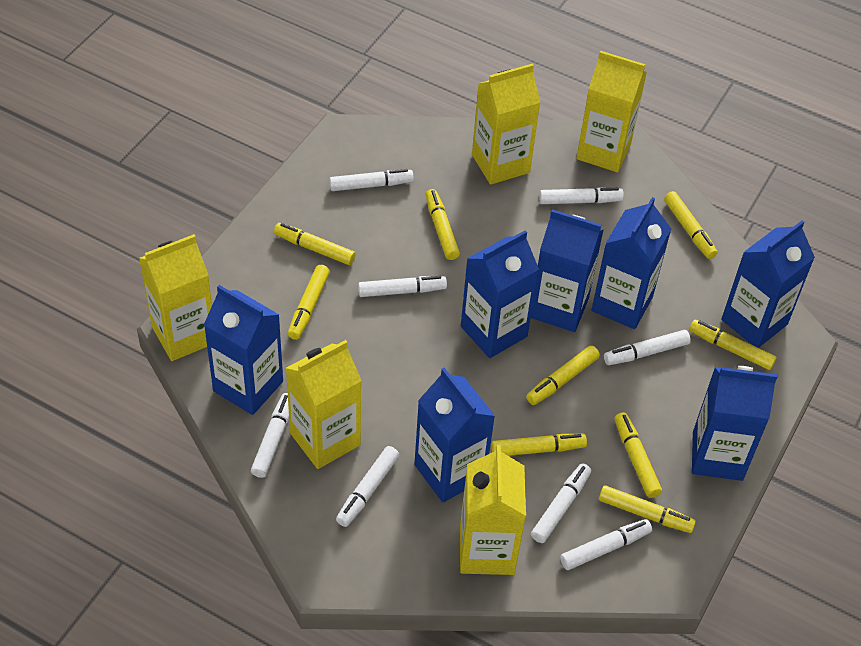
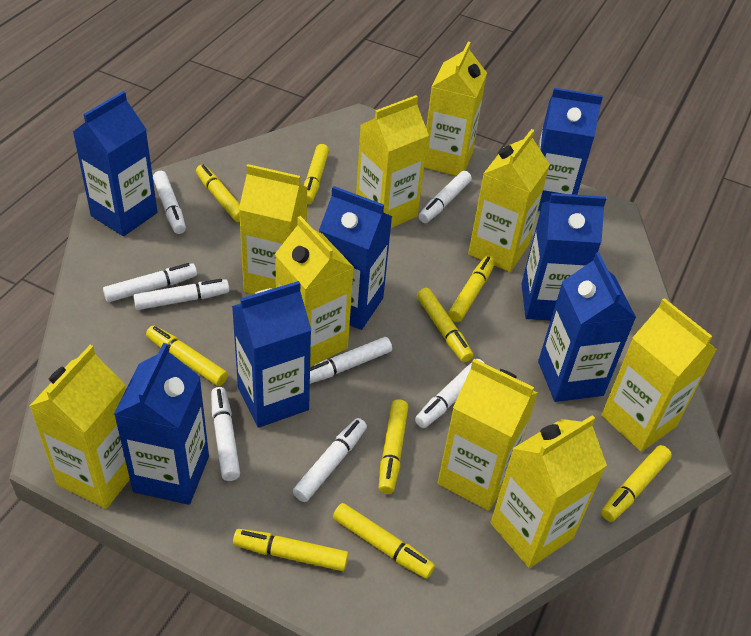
yellow carton: [139,234,212,361] [286,340,362,469] [460,445,526,575] [472,64,541,185] [576,51,647,172] = 5 -> [30,345,130,509] [239,164,307,294] [275,216,354,367] [356,95,429,228] [424,42,487,176] [438,359,538,511] [468,129,550,272] [490,415,607,568] [601,298,717,452] = 9

